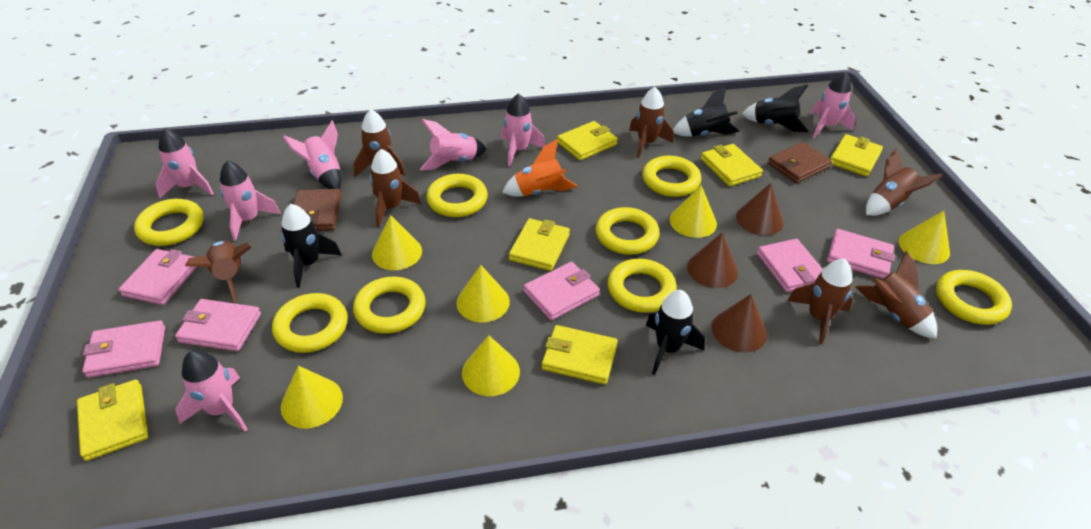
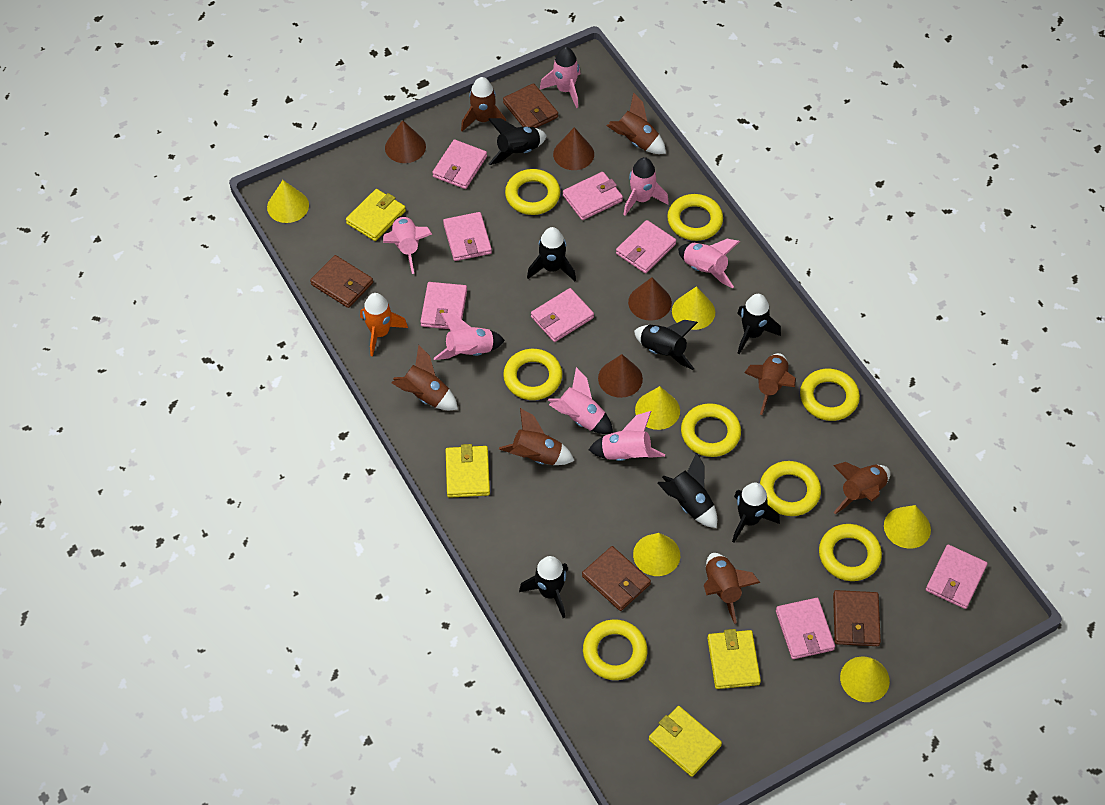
black rocket: [281,204,341,288] [646,290,705,375] [673,87,740,137] [742,84,809,132] = 4 -> [488,118,547,165] [519,556,568,618] [527,227,576,281] [634,320,698,370] [658,452,717,528] [732,483,780,543] [737,294,781,354] = 7
brown cone: [687,233,738,288] [712,294,767,352] [736,183,783,235] = 3 -> [385,120,426,163] [553,127,594,170] [598,354,643,398] [628,277,672,321] = 4
brown wallet: [294,189,342,231] [768,142,832,183] = 2 -> [310,255,373,308] [503,83,558,128] [582,546,651,611] [833,590,881,646] = 4
pink wallet: [82,320,165,378] [118,249,197,305] [175,299,261,351] [524,262,600,320] [757,239,823,292] [827,229,895,279] = 6 -> [420,282,467,329] [432,139,487,189] [443,212,492,261] [531,288,594,342] [563,172,623,220] [616,220,676,273] [776,598,835,659] [926,545,988,609] = 8
yellow wallet: [77,379,148,461] [509,218,570,271] [542,325,618,385] [557,121,618,160] [701,144,763,186] [830,134,883,177] = 6 -> [346,189,406,241] [446,444,490,498] [649,706,722,777] [707,629,761,689] = 4

